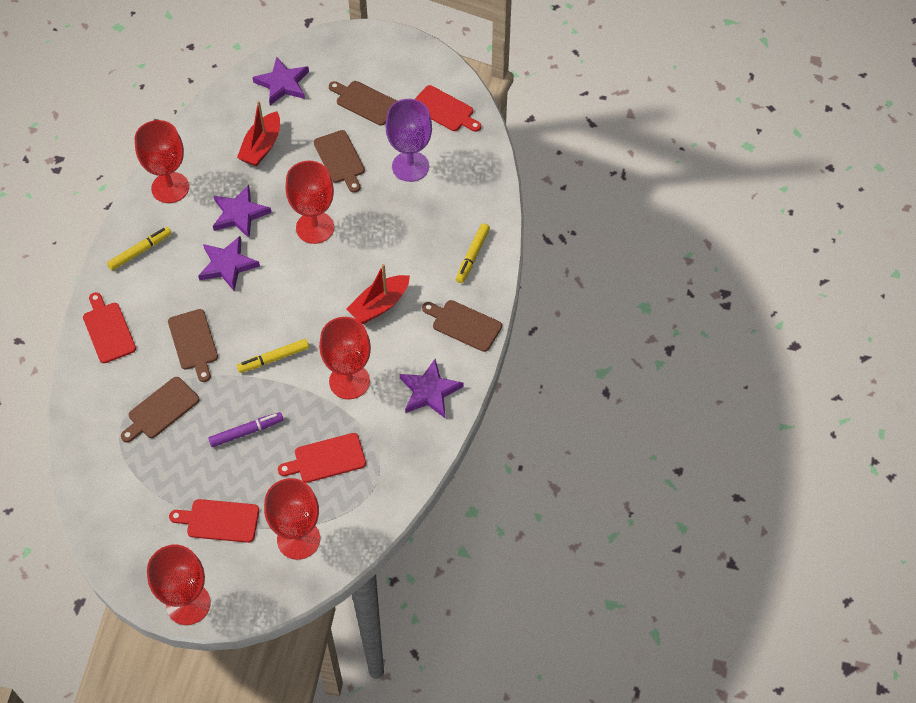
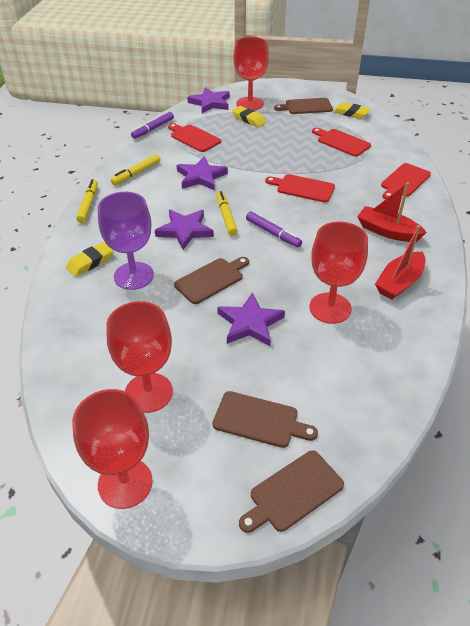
brown cutting board: [121,377,199,442] [168,309,218,382] [314,130,365,192] [329,81,397,125] [422,300,502,352] = 5 -> [174,257,249,304] [213,391,318,448] [239,450,344,533] [274,98,333,114] = 4
purple marker: [208,412,283,447] = 1 -> [131,112,174,139] [246,212,302,247] = 2
red goblet: [135,120,189,203] [147,545,211,625] [264,478,320,560] [285,161,334,244] [319,317,371,399] = 5 -> [72,389,153,509] [106,301,173,413] [233,37,269,110] [309,222,368,324] = 4
yellow eraser: none = 0 -> [66,242,114,277] [232,106,266,127] [333,102,371,119] = 3

